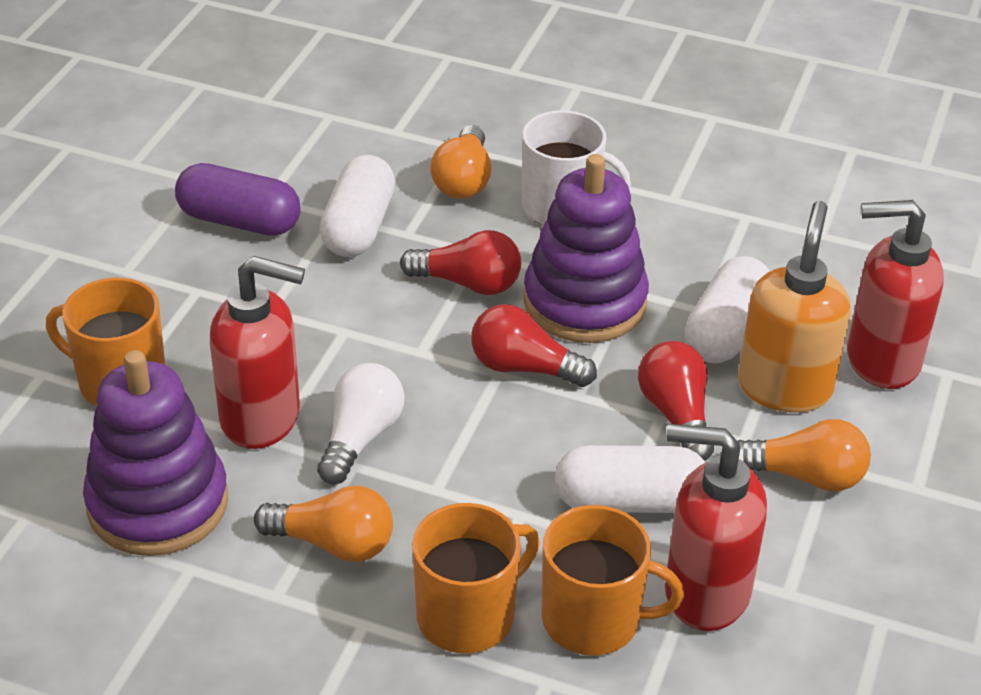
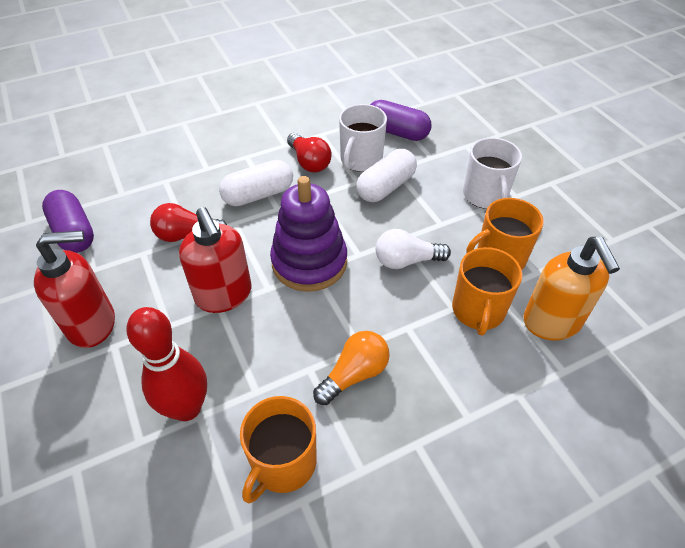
orange light bulb: [254,486,393,562] [430,125,492,199] [738,419,871,491] = 3 -> [313,331,390,405] = 1
purple capsule: [175,163,301,236] = 1 -> [42,190,94,253] [370,100,432,141] = 2
purple stacking toy: [83,350,228,556] [523,154,649,343] = 2 -> [270,176,347,292] = 1
red bowling pin: none = 0 -> [126,307,207,421] = 1
red light bulb: [400,230,521,295] [471,304,597,387] [638,341,714,461] = 3 -> [150,203,227,242] [287,133,332,172] = 2
red soap dispenser: [210,256,305,449] [665,424,767,631] [847,200,944,389] = 3 -> [34,231,115,348] [179,207,251,313] = 2
white capsule: [319,155,395,257] [555,445,705,513] [685,256,770,363] = 3 -> [219,160,293,206] [356,149,417,202] = 2
white mug: [522,110,631,226] = 1 -> [339,104,387,172] [463,138,522,209] = 2

